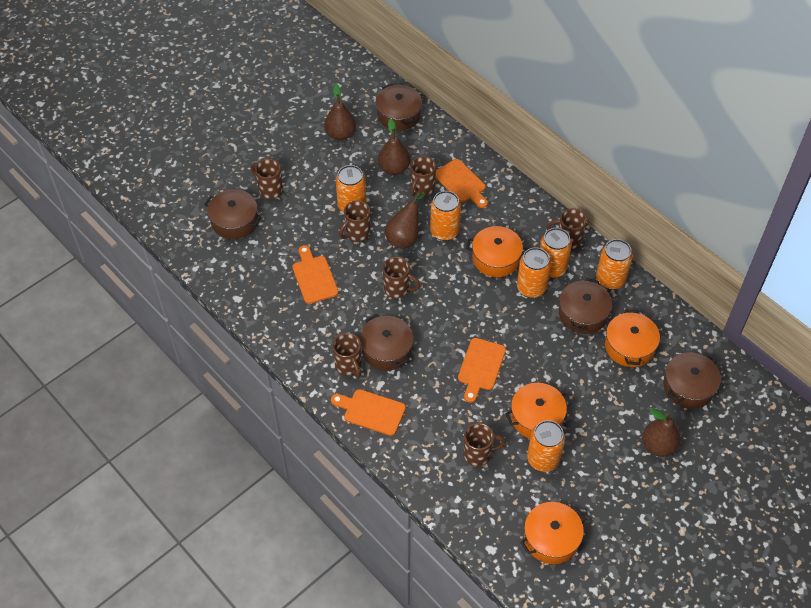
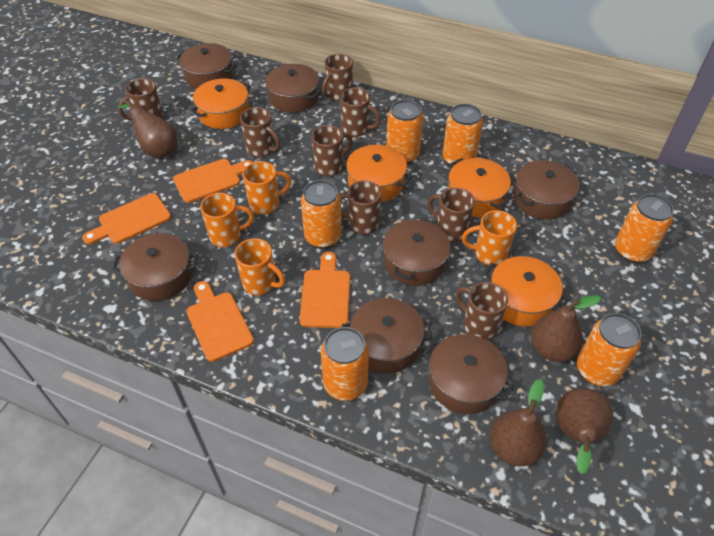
brown mug: [251,159,283,199] [332,333,361,378] [339,200,371,242] [382,256,420,298] [410,156,436,197] [463,423,506,467] [547,208,587,250] = 7 -> [118,78,164,121] [240,107,280,157] [311,125,353,176] [322,54,353,101] [340,88,381,137] [340,180,382,234] [428,188,475,242] [456,282,508,340] = 8
brown pot: [204,189,262,239] [360,314,413,370] [376,84,422,131] [559,278,612,334] [663,352,721,409] = 5 -> [112,233,198,301] [176,43,237,89] [265,64,321,113] [342,298,432,373] [383,218,450,286] [423,334,514,414] [514,160,579,220] = 7
orange mug: none = 0 -> [200,193,254,247] [235,238,285,295] [243,161,291,214] [462,210,517,265] = 4

